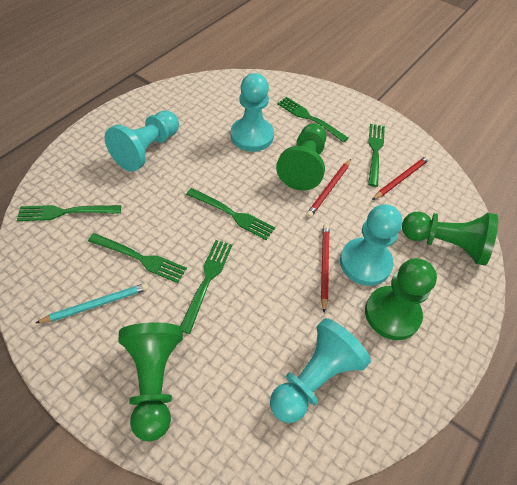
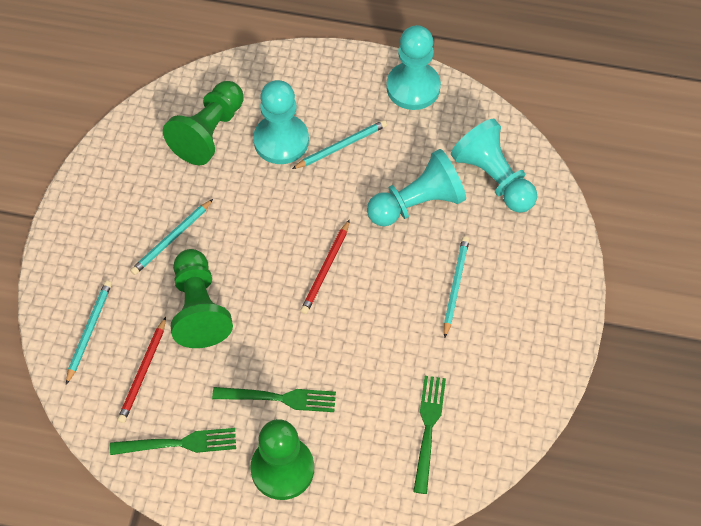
green fork: [17,205,121,221] [88,233,187,283] [180,240,232,334] [186,188,275,240] [277,97,348,143] [368,124,385,187] = 6 -> [110,428,236,455] [212,387,336,412] [413,376,446,494] = 3
green pawn: [118,322,183,441] [276,123,326,191] [365,258,437,340] [402,211,498,266] = 4 -> [163,81,244,165] [170,249,233,348] [250,419,314,500] = 3
red pencil: [306,159,351,218] [321,224,330,313] [372,156,430,200] = 3 -> [117,317,166,423] [300,219,350,314] = 2
turquoise pencil: [36,283,149,323] = 1 -> [66,280,112,385] [130,199,213,275] [292,120,387,169] [444,236,469,338] = 4

